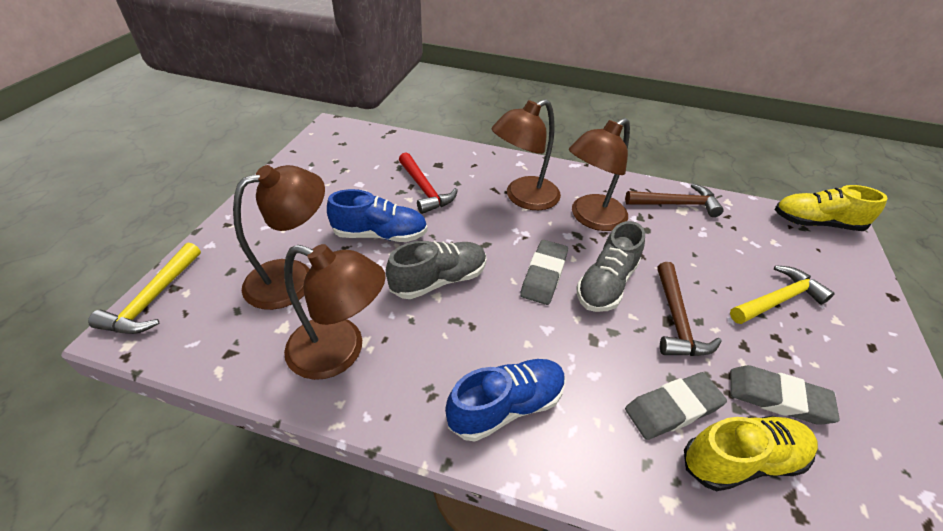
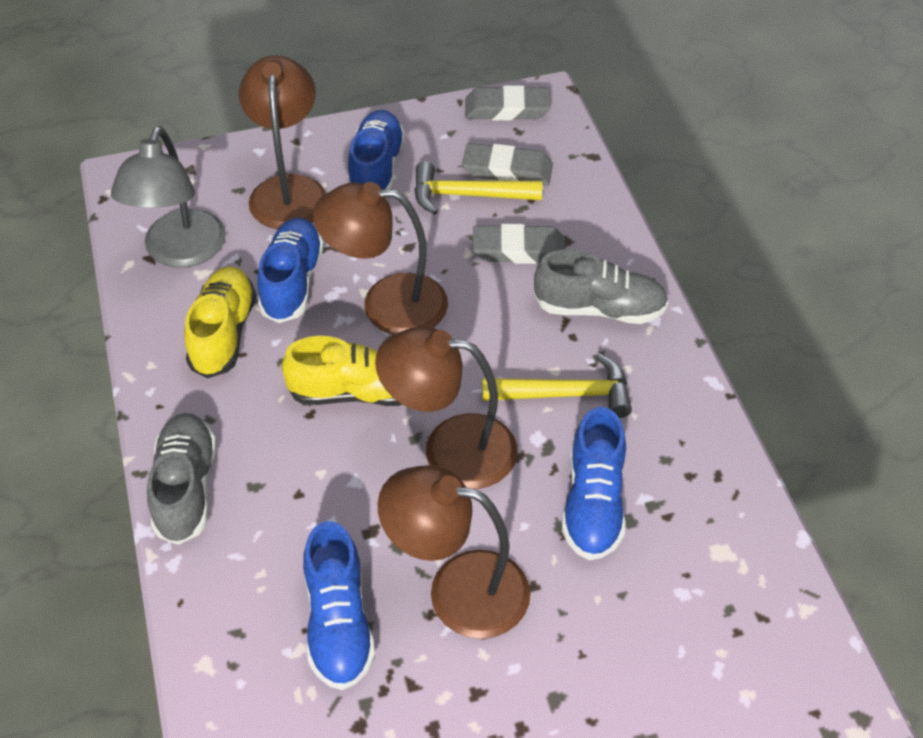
blue shoe: [327,189,428,242] [445,359,566,442] = 2 -> [257,218,324,323] [303,521,375,690] [348,110,405,190] [562,407,626,560] = 4
brown hammer: [625,184,724,217] [658,262,722,356] = 2 -> none = 0
grey lamp: none = 0 -> [111,126,226,268] = 1
red hammer: [399,152,458,214] = 1 -> none = 0

